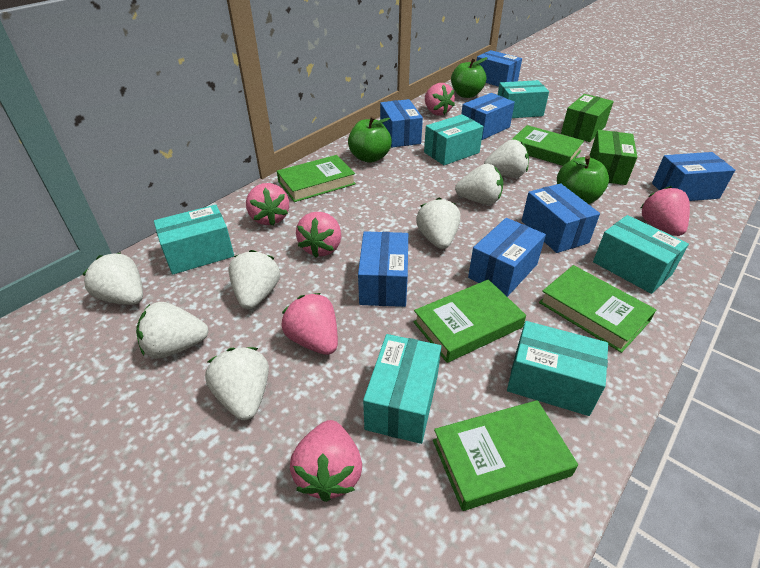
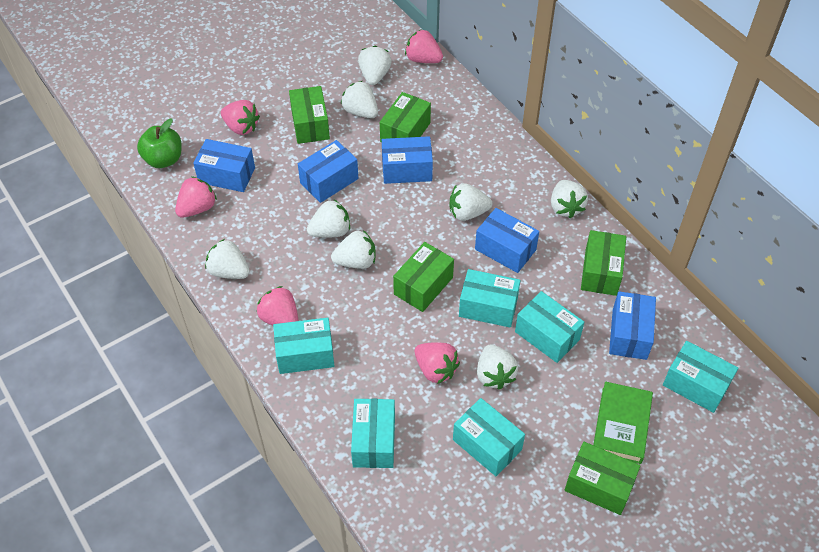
blue box: [358,231,408,307] [380,99,423,147] [461,93,515,140] [468,218,546,297] [477,50,522,87] [522,183,600,253] [652,152,735,201] = 7 -> [193,139,255,192] [298,140,358,203] [382,136,433,184] [475,208,539,273] [609,291,656,360] = 5
green apple: [348,116,392,163] [451,57,488,98] [557,156,609,204] = 3 -> [137,119,182,168] = 1
green book: [277,155,356,202] [413,280,526,363] [433,400,578,511] [511,125,584,166] [539,265,656,353] = 5 -> [593,382,653,464] = 1
green box: [561,94,614,142] [589,130,637,185] = 2 -> [289,86,330,144] [380,92,431,143] [393,242,454,312] [565,442,640,515] [581,230,626,296] = 5
pink strawberry: [246,183,289,226] [282,293,338,355] [290,420,362,502] [296,212,341,258] [425,83,455,116] [641,186,690,236] = 6 -> [175,176,217,218] [221,100,260,135] [257,286,299,326] [405,29,443,63] [415,342,460,384] = 5
white strawberry: [82,252,143,305] [136,302,209,359] [205,347,269,420] [228,250,280,309] [416,197,460,249] [455,164,503,205] [484,140,529,178] = 7 -> [205,239,250,279] [307,200,350,237] [331,230,375,269] [341,81,378,118] [358,46,392,85] [450,183,492,221] [477,344,518,390] [551,180,588,219] = 8

